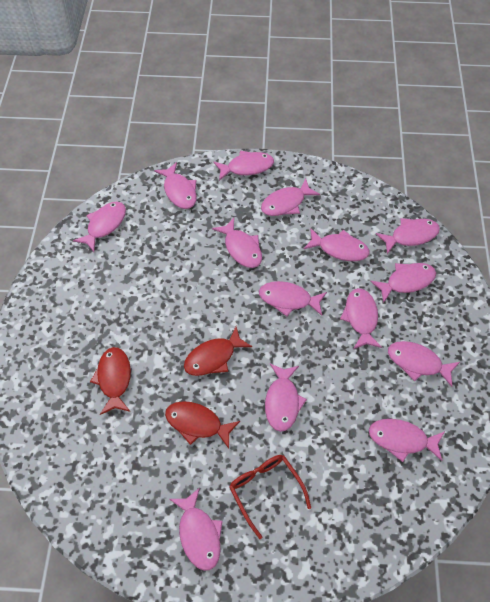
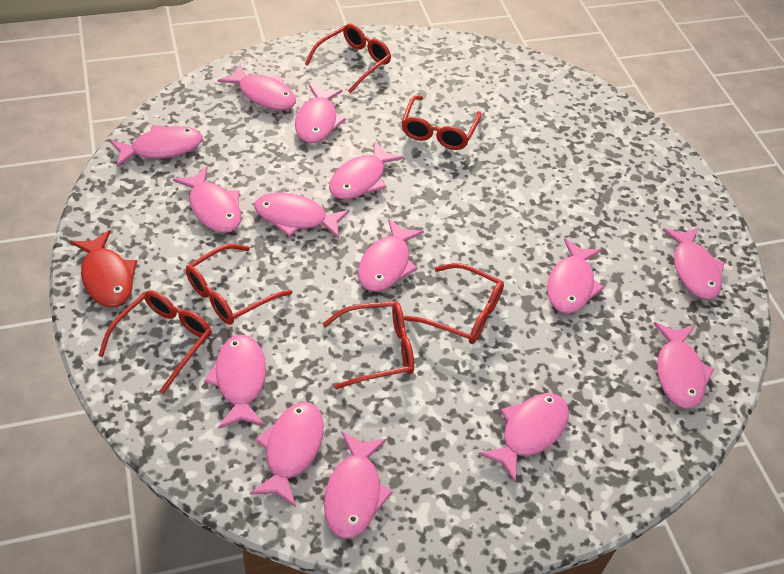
red fish: [90,347,131,415] [165,401,240,449] [184,327,252,376] = 3 -> [70,230,137,307] = 1
red glasses: [229,455,311,539] = 1 -> [98,290,212,394] [186,244,292,325] [305,24,391,93] [322,301,414,389] [402,95,482,150] [404,263,504,344] = 6

